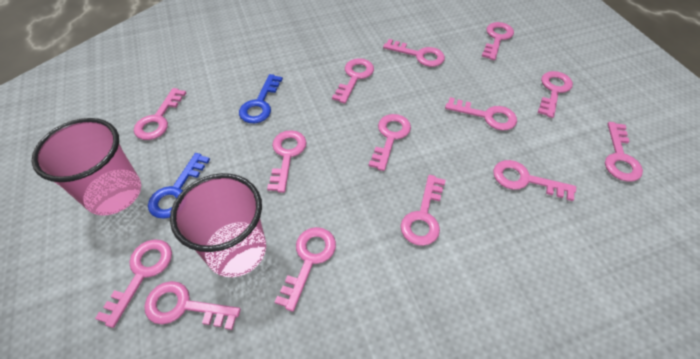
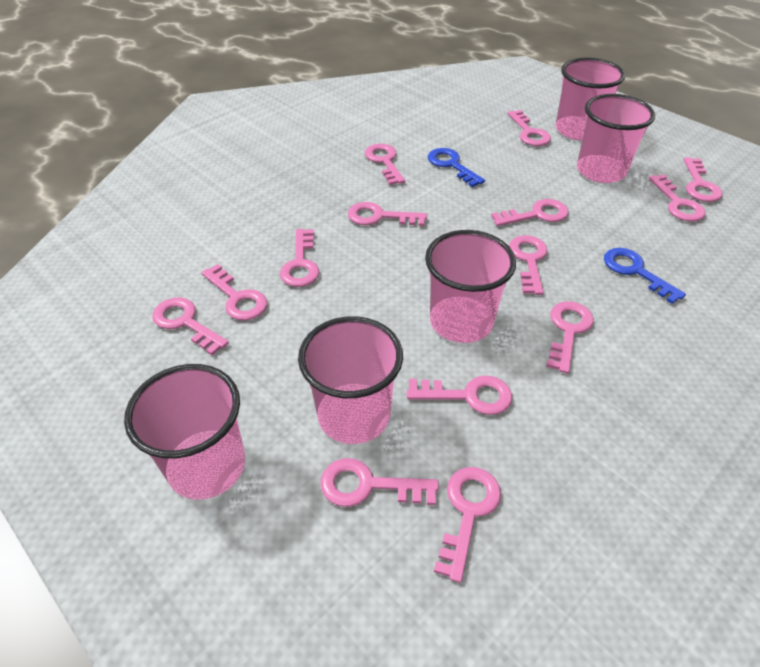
pink cup: [31,118,141,216] [170,173,266,277] = 2 -> [124,364,245,500] [298,316,403,444] [425,230,516,343] [555,57,625,140] [577,94,655,183] = 5

